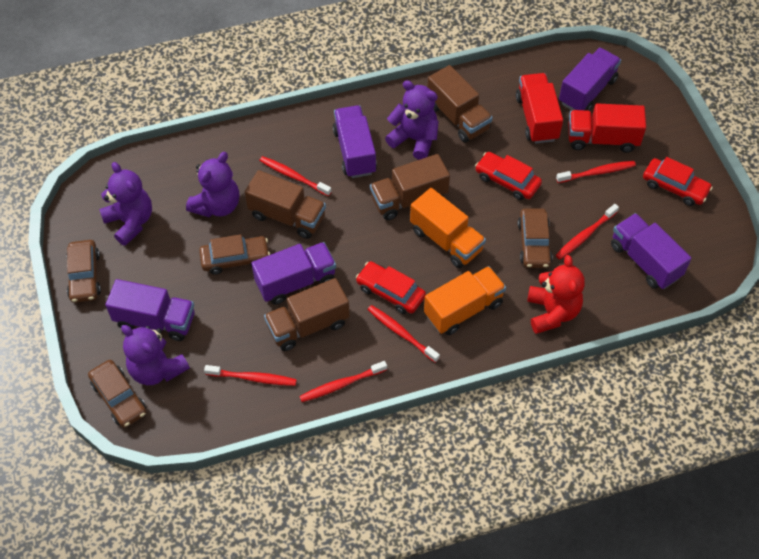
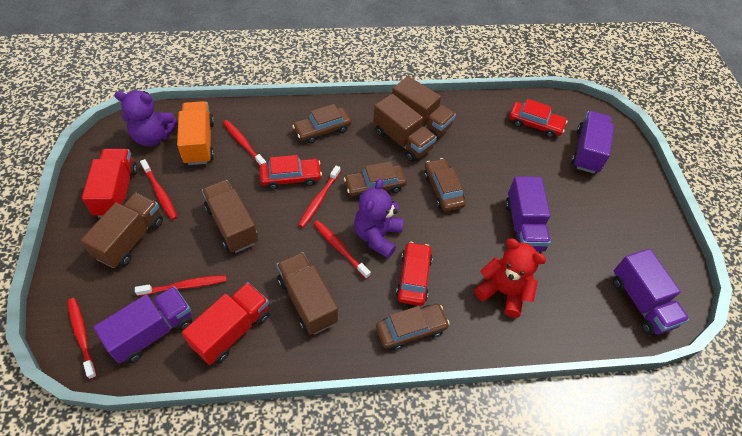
brown truck: [245,170,326,239] [264,278,350,351] [370,154,450,220] [427,65,493,143] = 4 -> [80,193,163,268] [202,180,258,253] [277,252,338,335] [373,94,437,162] [392,76,456,138] = 5
orange truck: [410,188,486,268] [424,266,506,335] = 2 -> [177,101,214,165] = 1
purple teddy bear: [99,162,152,246] [121,325,190,385] [186,152,239,217] [385,80,439,160] = 4 -> [114,90,177,146] [354,179,403,258] = 2
purple truck: [105,279,195,341] [251,242,336,305] [333,105,377,178] [559,48,621,111] [611,213,691,289] = 5 -> [93,286,192,364] [505,176,551,251] [571,111,614,174] [613,249,689,335] = 4

